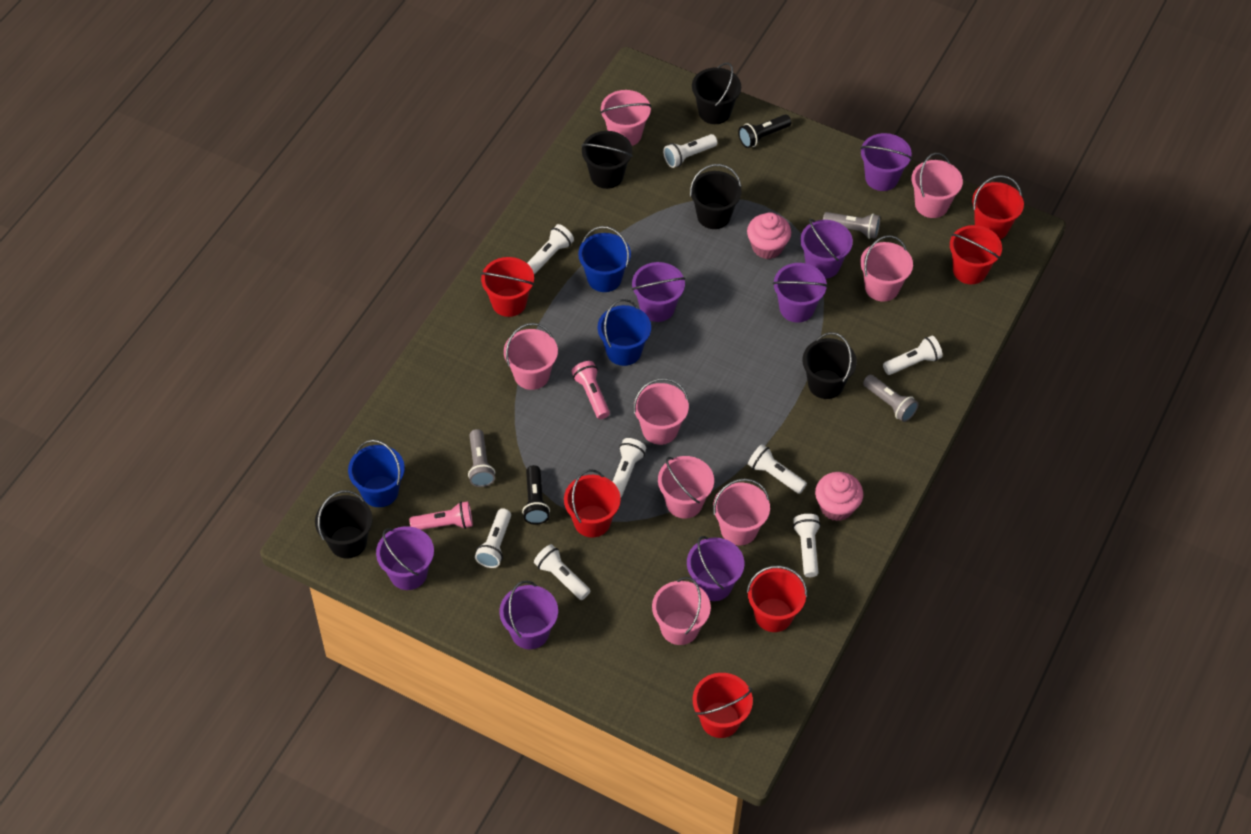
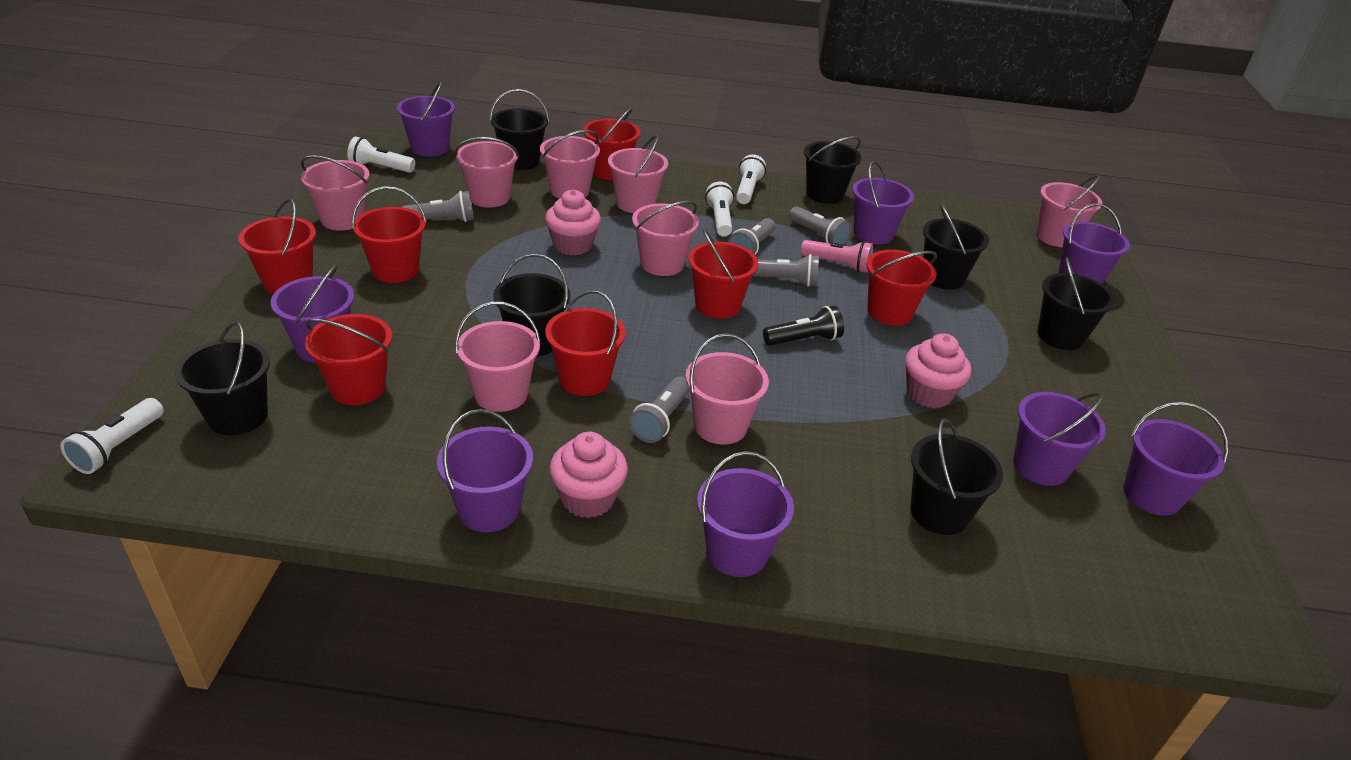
black bucket: [315,490,373,559] [581,131,633,189] [690,164,741,229] [692,62,741,124] [803,332,857,399] = 5 -> [175,321,270,436] [489,89,549,170] [493,254,570,357] [804,136,861,204] [910,419,1003,535] [923,204,989,290] [1037,257,1115,350] = 7
black flashlight: [522,465,550,525] [738,115,791,148] = 2 -> [763,305,844,346] = 1
blue bucket: [348,440,405,507] [578,226,631,292] [598,299,651,366] = 3 -> none = 0
grey flashlight: [468,429,495,487] [823,212,880,239] [863,375,919,422] = 3 -> [402,191,474,222] [629,377,690,443] [728,218,776,255] [752,254,819,287] [789,206,852,245] = 5
pink cupcake: [747,212,791,259] [815,472,863,521] = 2 -> [545,190,601,256] [549,432,628,518] [905,333,971,408] = 3
pink flashlight: [409,501,473,530] [571,361,610,419] = 2 -> [801,240,873,273] = 1
purple bucket: [376,527,434,590] [499,581,558,649] [632,262,685,322] [687,536,744,601] [773,263,828,323] [800,219,853,279] [860,133,912,191] = 7 -> [271,264,354,363] [397,81,455,157] [437,409,533,532] [697,451,794,577] [852,161,914,244] [1013,392,1106,486] [1058,203,1130,284] [1123,402,1229,516] = 8
red bucket: [481,257,534,317] [564,469,621,538] [693,673,753,738] [747,565,807,632] [950,225,1002,284] [972,175,1024,239] = 6 -> [239,199,316,294] [305,314,392,405] [352,186,427,283] [545,290,625,396] [583,107,640,180] [688,229,758,319] [866,250,937,326] = 7
white flashlight: [475,508,511,568] [527,224,574,274] [534,544,590,600] [612,438,646,498] [663,134,717,168] [748,444,807,494] [793,514,821,577] [883,336,943,375] = 8 -> [61,398,164,474] [347,137,415,173] [705,181,734,237] [736,154,766,204] = 4

